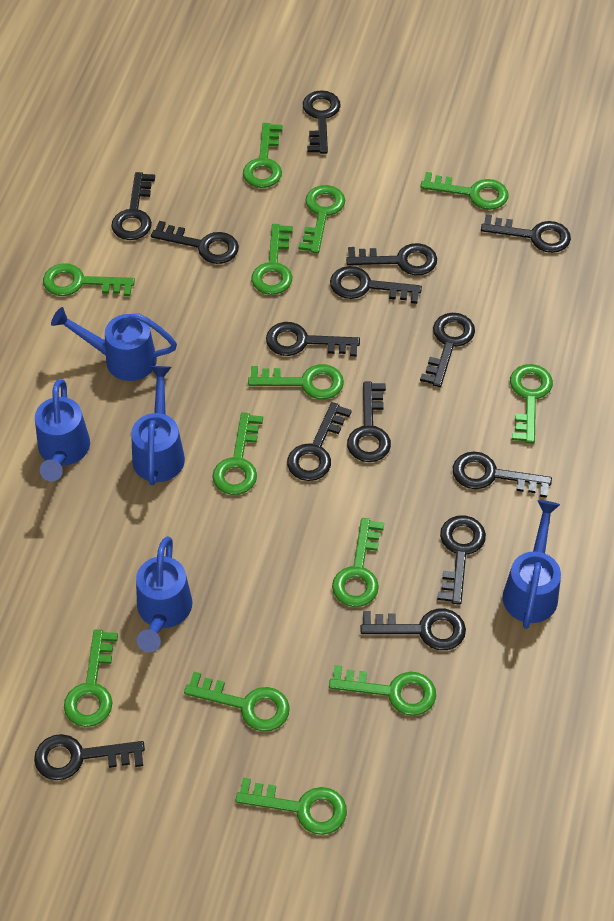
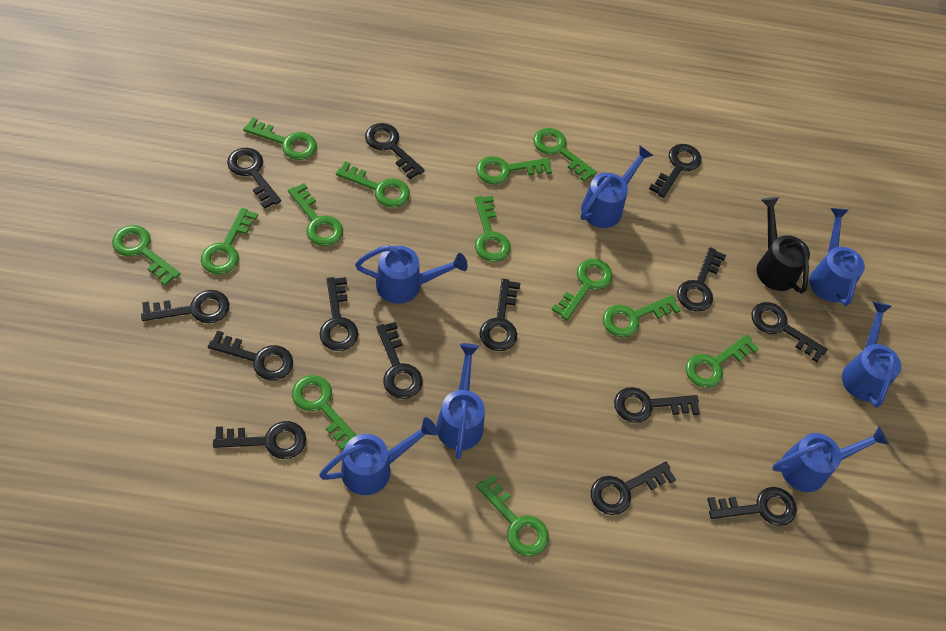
black watering can: none = 0 -> [756,197,810,294] = 1
blue watering can: [35,379,90,482] [51,307,177,381] [131,366,185,485] [136,536,192,652] [503,500,561,629] = 5 -> [319,417,438,495] [355,245,468,304] [436,343,485,459] [581,145,654,228] [772,426,889,492] [809,208,865,306] [842,302,901,408] = 7

